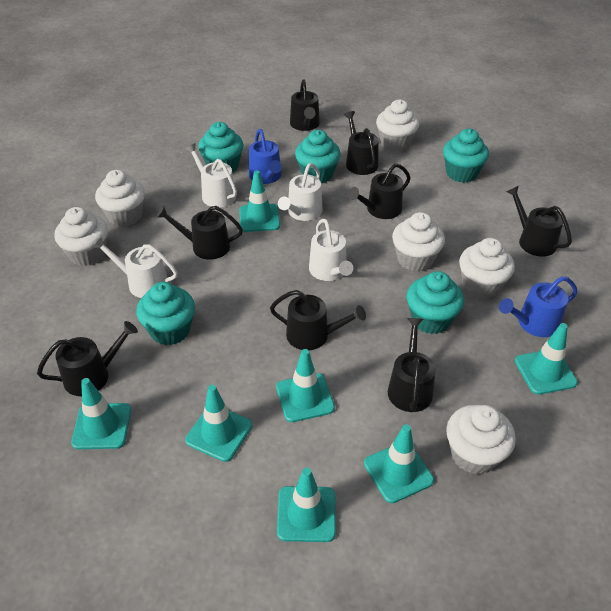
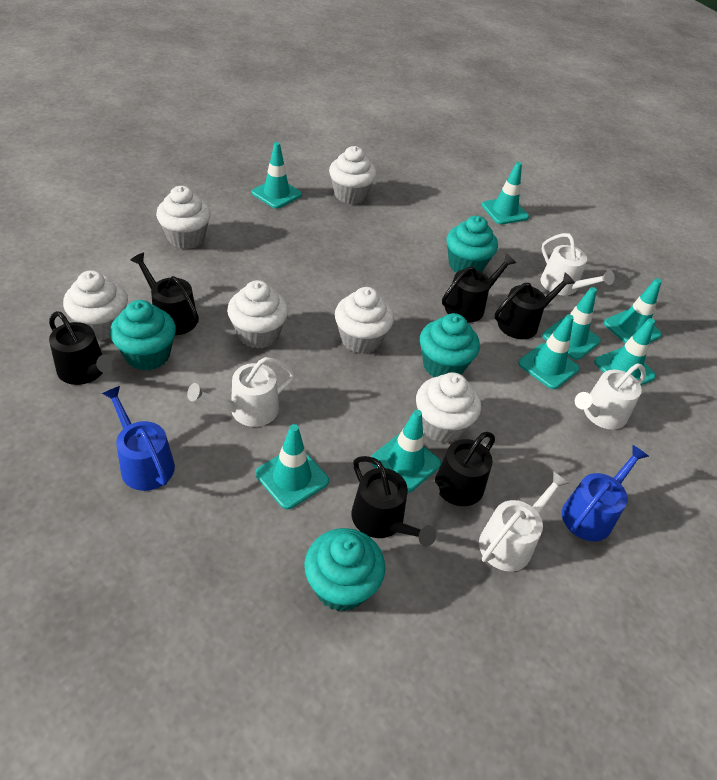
black watering can: [37,321,138,396] [156,206,243,260] [270,290,366,350] [290,79,320,131] [344,111,379,175] [348,163,411,219] [388,318,436,412] [506,186,572,257] = 8 -> [49,311,115,385] [130,253,199,335] [351,456,436,547] [421,432,495,506] [442,253,516,322] [494,273,575,339] = 6
turquoise cupcake: [136,282,195,345] [198,122,243,173] [295,130,341,183] [407,271,464,334] [443,129,489,183] = 5 -> [110,300,176,371] [304,528,385,611] [420,313,480,377] [447,216,498,272] = 4
turquoise traffic cone: [71,378,131,449] [185,385,252,462] [239,171,280,232] [276,349,335,422] [277,468,336,542] [364,424,434,503] [515,323,578,395] = 7 -> [251,142,302,209] [255,424,329,509] [371,410,441,492] [482,162,529,224] [518,314,579,389] [542,287,601,360] [594,318,656,385] [604,278,662,343] = 8

